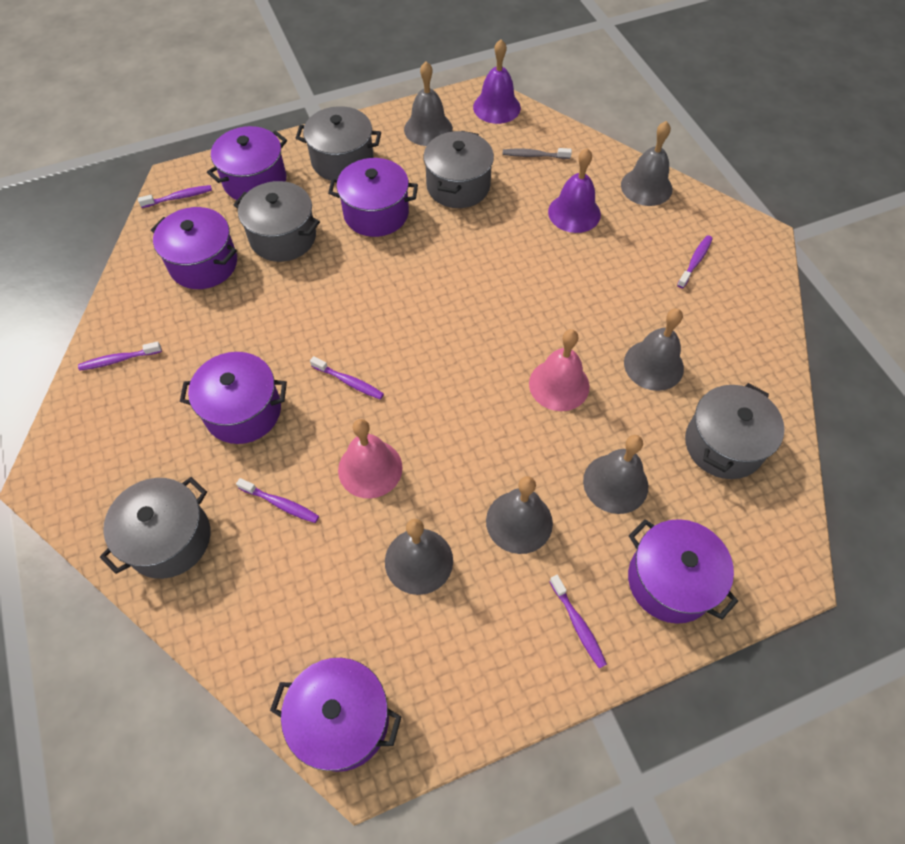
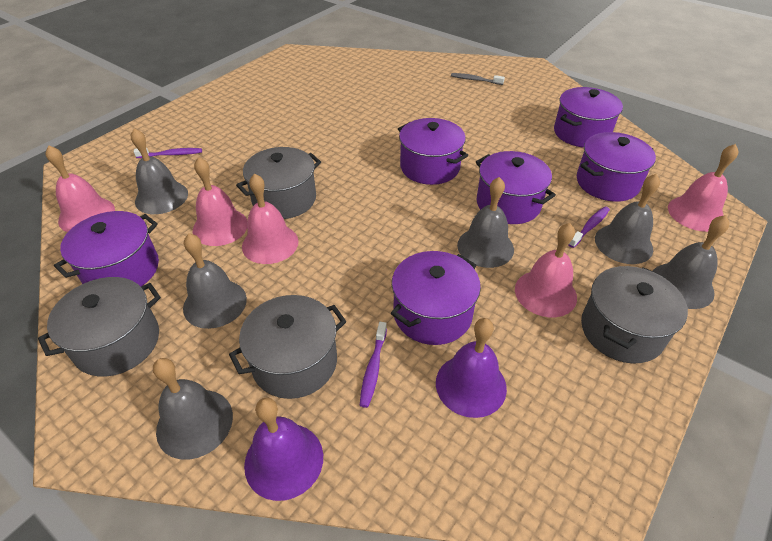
grey pot: [100,477,210,579] [233,181,320,262] [296,106,381,181] [424,131,494,208] [685,383,784,479] = 5 -> [38,277,161,377] [229,295,347,399] [236,147,321,219] [581,266,688,364] = 4
pink bell: [338,419,402,499] [529,329,590,411] = 2 -> [45,145,115,232] [193,157,247,246] [242,173,299,264] [515,223,577,317] [668,144,738,232] = 5
purple toothbrush: [78,341,162,371] [138,185,212,208] [236,478,319,523] [310,356,384,400] [549,575,607,668] [677,235,713,288] = 6 -> [134,148,202,158] [360,322,387,408] [568,206,610,248] = 3

